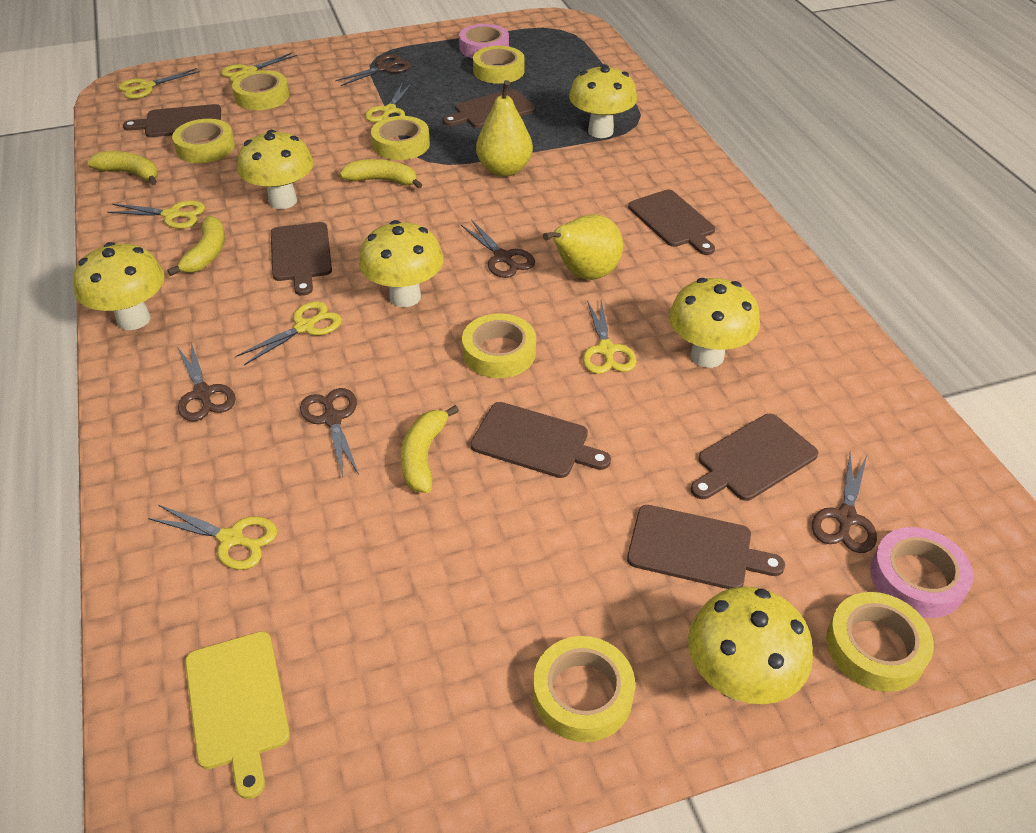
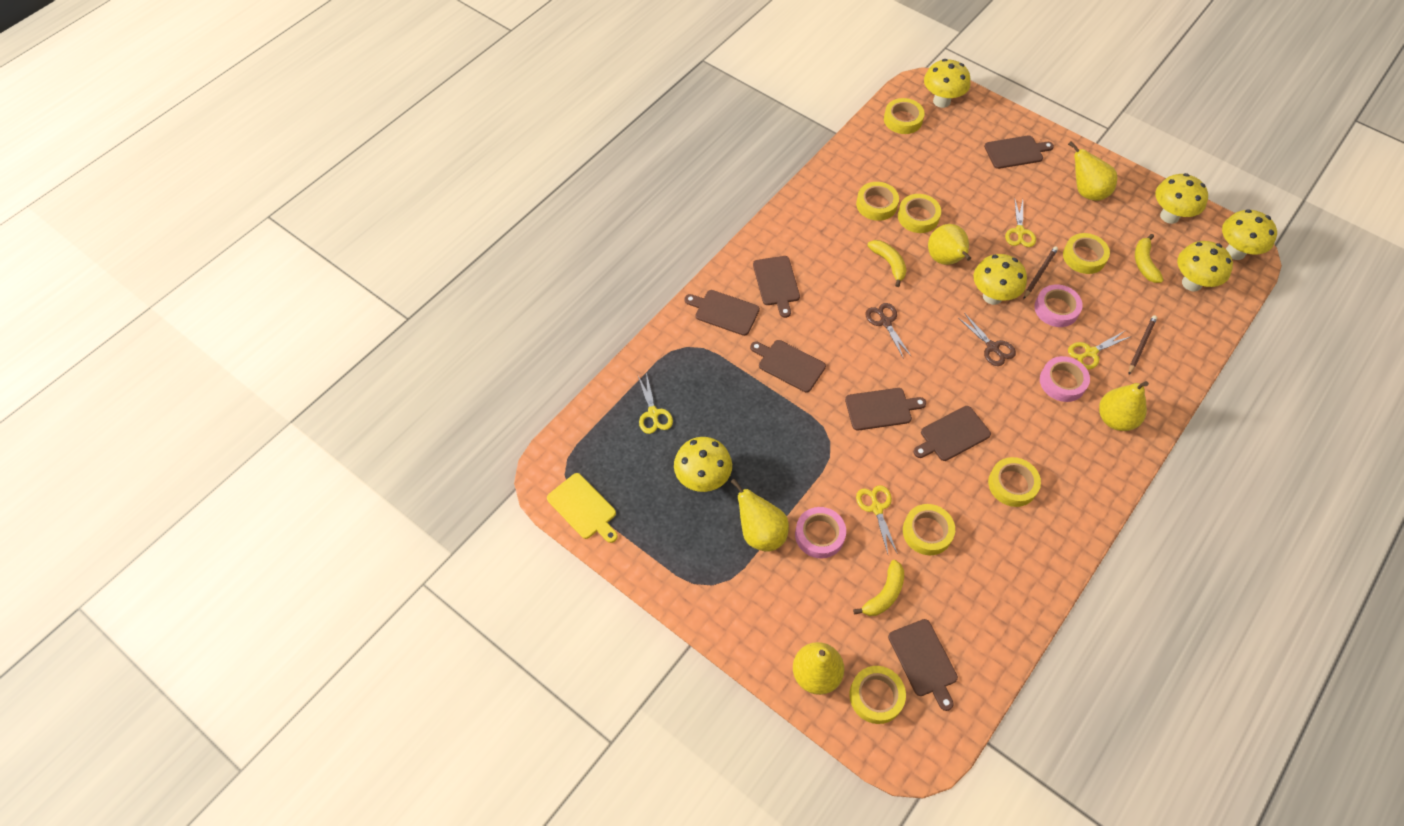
brown pencil: none = 0 -> [1023,246,1058,299] [1129,315,1157,374] = 2
brown scissors: [177,342,236,421] [300,388,359,478] [335,54,411,86] [461,220,535,278] [812,452,877,553] = 5 -> [866,303,911,359] [958,314,1016,366] = 2
pink tape: [459,24,509,58] [870,527,973,618] = 2 -> [795,507,846,559] [1034,284,1083,327] [1040,356,1090,402] = 3
yellow banana: [88,151,158,185] [167,216,225,276] [340,159,422,189] [401,405,459,493] = 4 -> [853,560,904,616] [867,240,907,287] [1135,234,1163,283] = 3
yellow pear: [476,80,533,177] [543,214,623,280] = 2 -> [731,479,789,552] [793,642,844,695] [928,224,971,265] [1068,141,1117,201] [1099,381,1149,431] = 5
yellow scissors: [107,200,205,229] [118,68,200,99] [148,505,277,570] [221,52,297,83] [236,301,342,365] [365,82,412,122] [583,300,637,374] = 7 -> [638,373,673,434] [856,485,898,554] [1005,198,1036,247] [1068,331,1130,370] = 4

